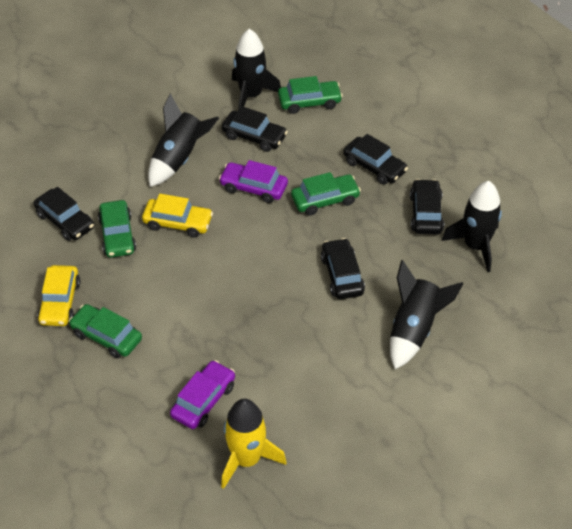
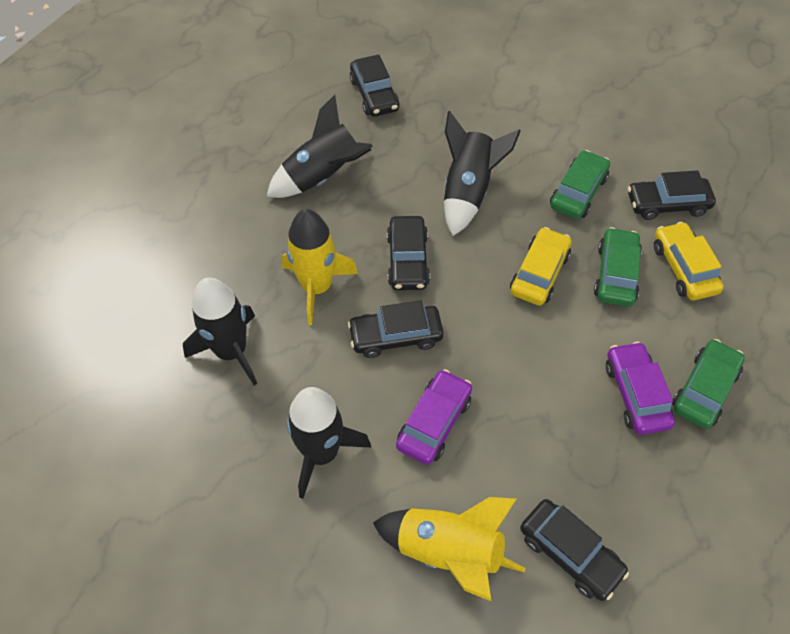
green car: [69,304,142,358] [98,200,136,258] [278,76,343,114] [291,172,361,216] = 4 -> [550,150,610,219] [594,227,642,307] [672,339,745,429] = 3
yellow rocket: [221,399,287,489] = 1 -> [282,209,358,325] [373,497,525,602] = 2

